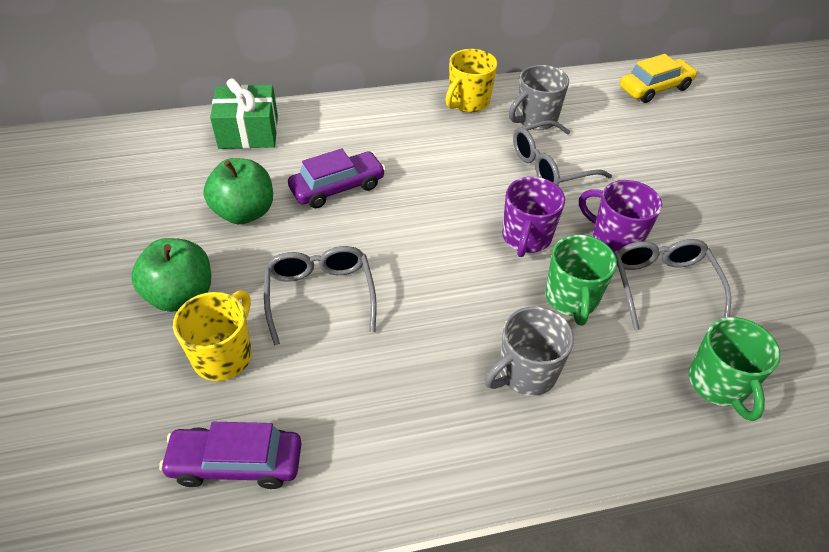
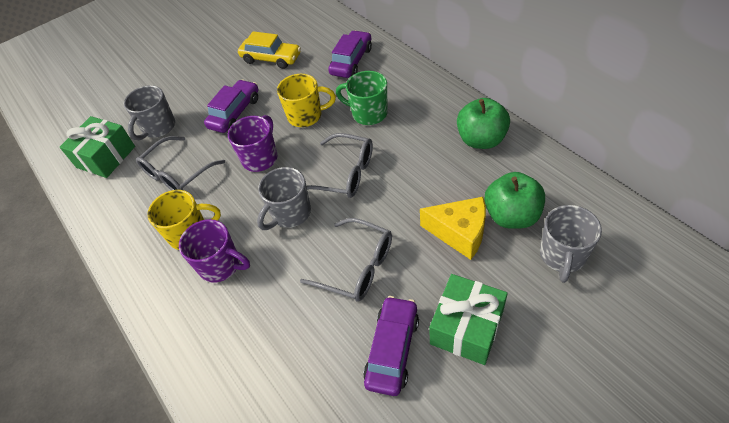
green gift: [210,78,278,149] = 1 -> [60,116,135,178] [430,274,508,365] = 2
green mug: [545,235,617,326] [689,317,781,421] = 2 -> [336,71,388,125] = 1
grey mug: [485,307,574,396] [509,65,569,130] = 2 -> [124,85,175,140] [257,167,311,230] [540,205,602,283] = 3
purple car: [159,422,302,489] [288,148,386,208] = 2 -> [204,80,258,133] [328,30,372,78] [363,296,419,396] = 3
yellow cheese: none = 0 -> [420,197,486,260] = 1

